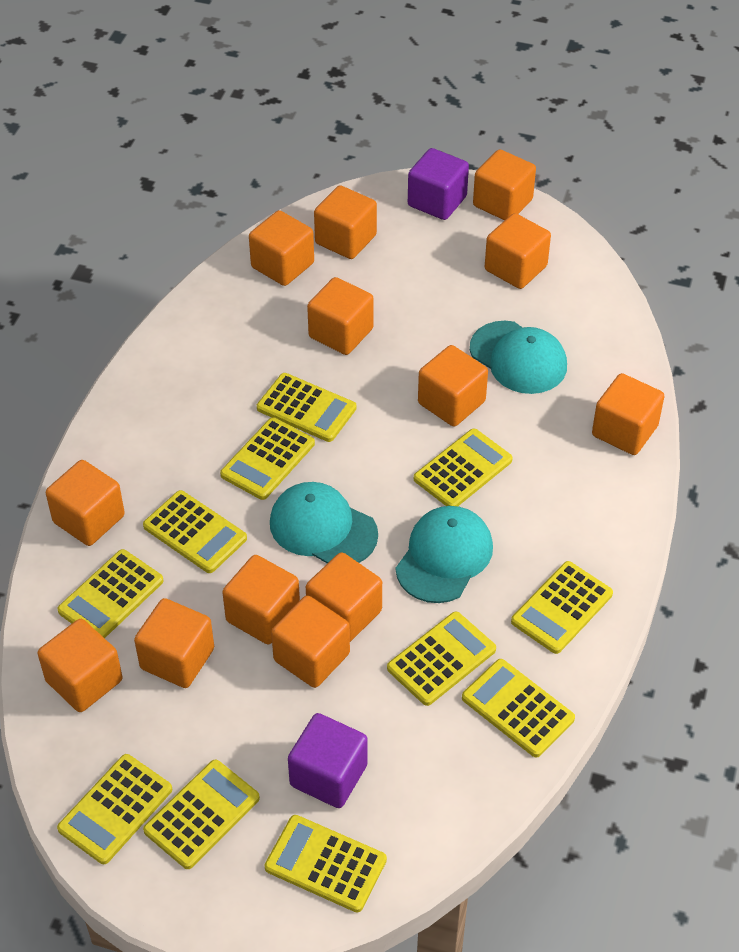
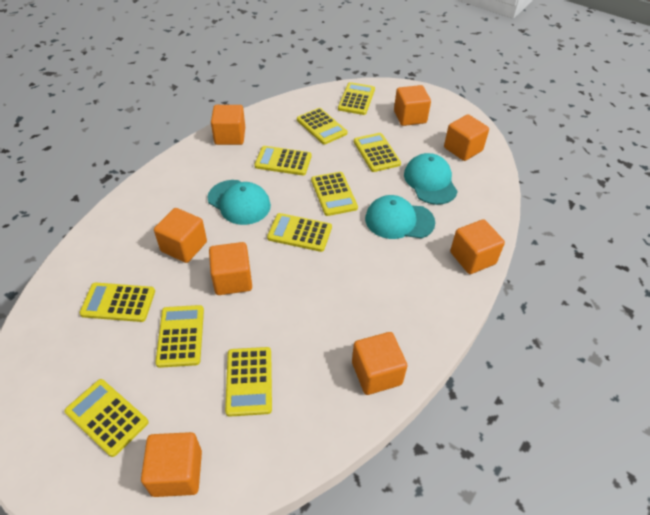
orange cube: [38,619,123,712] [46,460,125,546] [134,598,214,688] [222,555,300,644] [249,210,314,286] [271,595,350,688] [306,552,382,642] [307,277,374,355] [314,185,377,259] [418,345,488,426] [473,149,536,220] [485,213,551,289] [592,373,665,455] = 13 -> [141,432,202,497] [154,208,207,263] [209,242,252,295] [211,105,245,145] [352,332,407,395] [394,85,431,126] [444,115,489,161] [450,219,505,274] = 8
purple cube: [288,713,368,808] [408,148,469,220] = 2 -> none = 0
yellow calculator: [57,549,164,638] [57,754,172,864] [143,490,247,573] [143,759,260,869] [220,417,315,500] [257,373,356,442] [265,815,387,912] [387,611,496,706] [414,428,513,506] [462,659,575,758] [511,561,613,654] = 11 -> [64,379,149,457] [79,283,155,322] [155,305,204,368] [225,347,272,417] [254,146,312,175] [267,213,332,252] [297,108,347,144] [311,172,358,216] [338,82,375,115] [354,133,401,172] = 10

